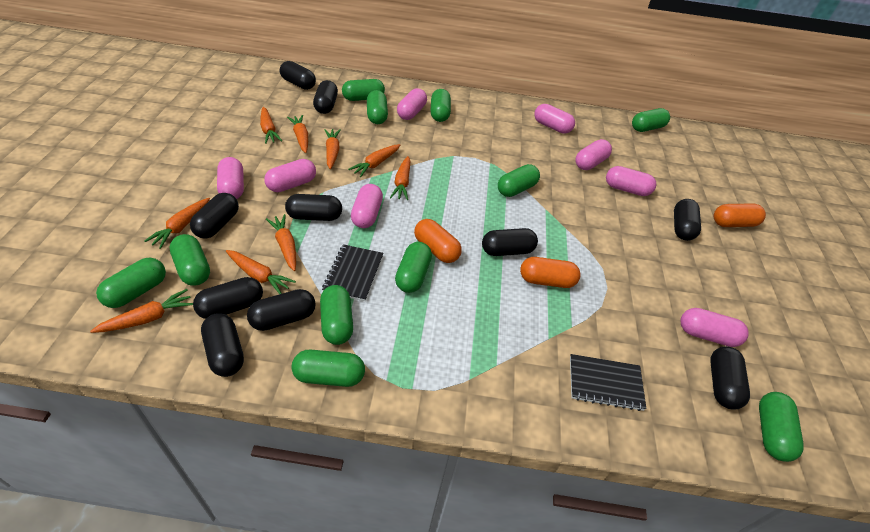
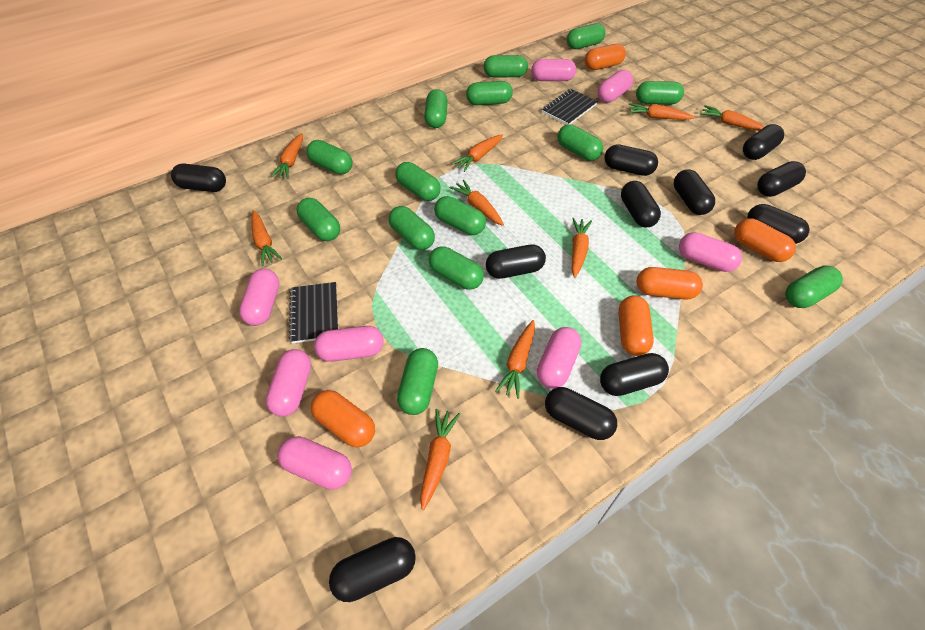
black capsule: [190,193,239,238] [193,277,263,319] [201,313,244,377] [247,289,316,331] [280,61,316,90] [285,194,342,221] [313,80,338,114] [482,228,538,256] [674,199,701,241] [710,346,750,410] = 10 -> [171,164,226,192] [329,537,416,602] [486,245,546,279] [545,387,617,440] [600,353,669,396] [604,144,658,176] [621,181,661,227] [674,169,715,215] [743,124,784,160] [747,204,809,244] [757,161,806,197] = 11
green capsule: [96,258,166,308] [170,234,210,286] [291,350,365,387] [320,285,353,345] [342,79,385,101] [367,90,388,124] [395,242,432,293] [431,89,451,122] [498,164,540,197] [632,108,670,132] [759,392,804,462] = 11 -> [297,198,340,241] [306,140,353,175] [388,206,435,250] [395,162,440,201] [397,348,438,415] [424,89,448,128] [428,246,484,290] [434,196,486,235] [466,81,513,105] [484,55,528,77] [557,124,603,161] [567,23,606,49] [636,81,684,104] [785,266,843,308] = 14
orange capsule: [414,219,462,263] [520,257,581,288] [714,203,766,227] = 3 -> [311,390,375,447] [585,44,626,70] [618,296,654,356] [637,267,703,300] [734,218,796,262] = 5

